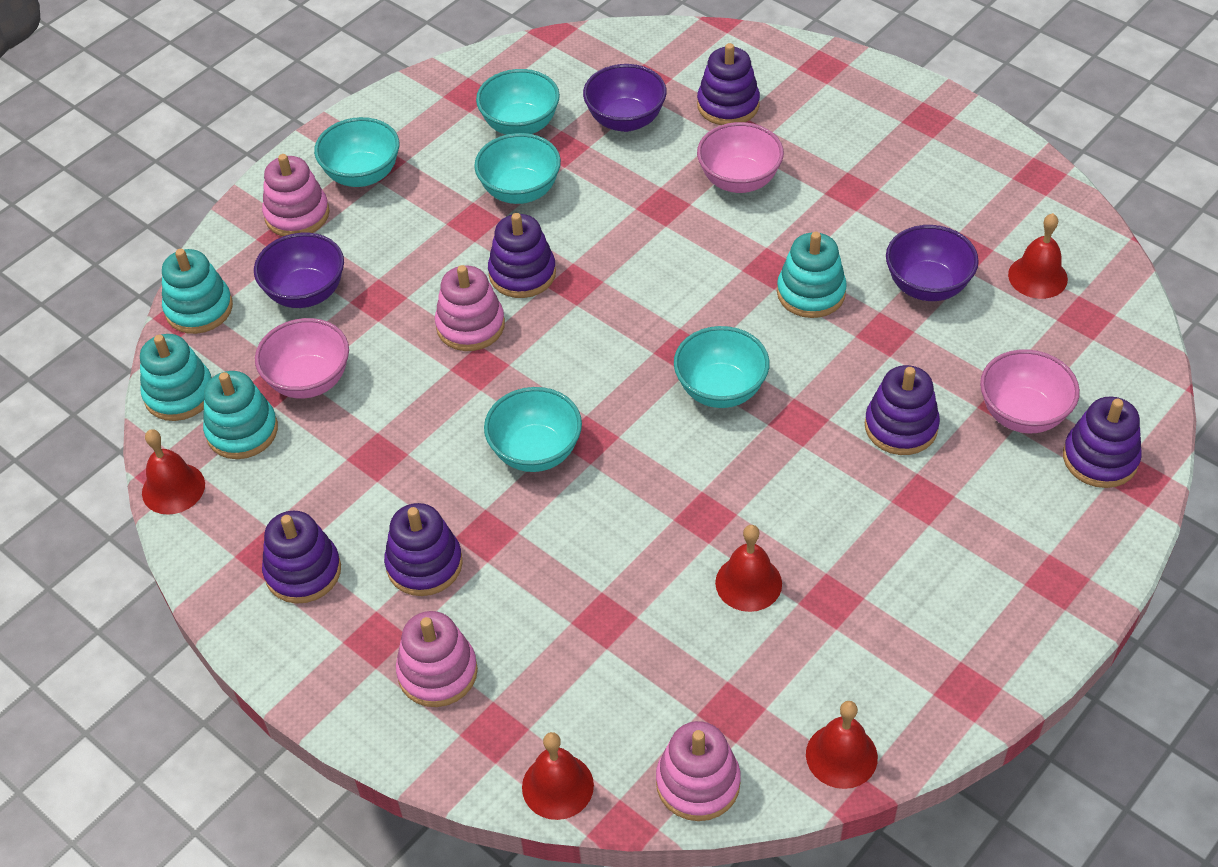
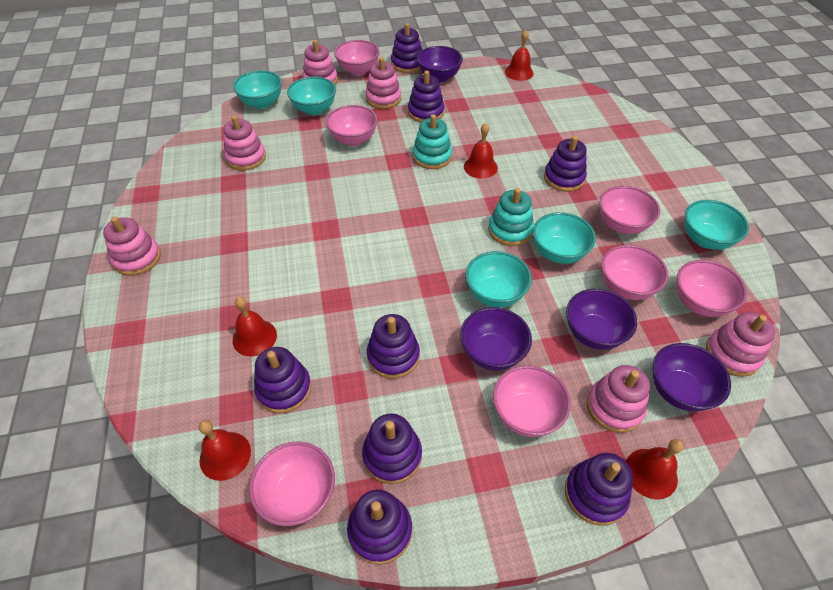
pink bowl: [255,318,349,399] [697,122,784,193] [980,349,1080,433] = 3 -> [249,441,335,526] [326,105,378,146] [334,40,379,76] [493,365,571,437] [599,186,660,234] [601,245,668,300] [677,260,747,317] = 7
pink stacking toy: [262,154,329,236] [396,611,478,707] [435,265,505,351] [656,721,741,821] = 4 -> [103,216,161,276] [223,115,266,170] [303,40,338,85] [366,57,401,109] [587,365,650,433] [706,312,775,377] = 6
purple bowl: [254,233,344,308] [583,64,667,132] [886,225,979,301] = 3 -> [417,46,463,82] [460,307,532,371] [566,289,637,350] [653,343,731,412] = 4
purple stacking toy: [262,511,341,604] [384,503,463,596] [488,213,556,298] [697,43,760,125] [865,365,940,455] [1063,396,1142,488] = 6 -> [254,347,311,413] [347,490,412,565] [362,414,422,484] [367,314,420,379] [391,23,422,73] [408,71,444,122] [544,136,587,192] [565,453,633,526] = 8
turquoise stacking toy: [140,334,212,421] [162,249,233,334] [203,371,278,459] [777,232,847,318] = 4 -> [413,114,452,169] [488,188,534,246] = 2

